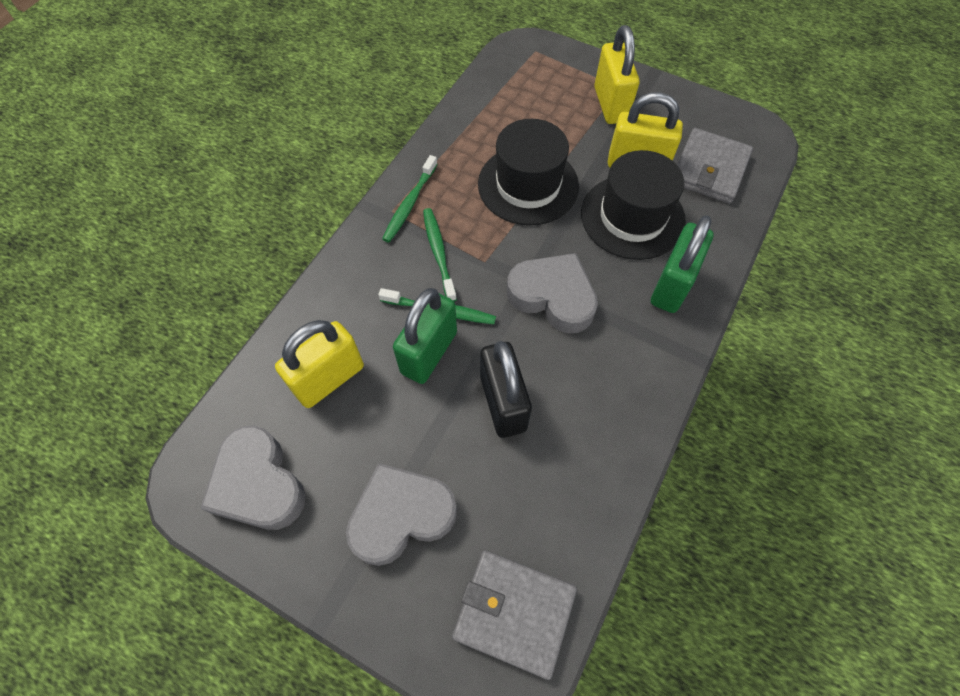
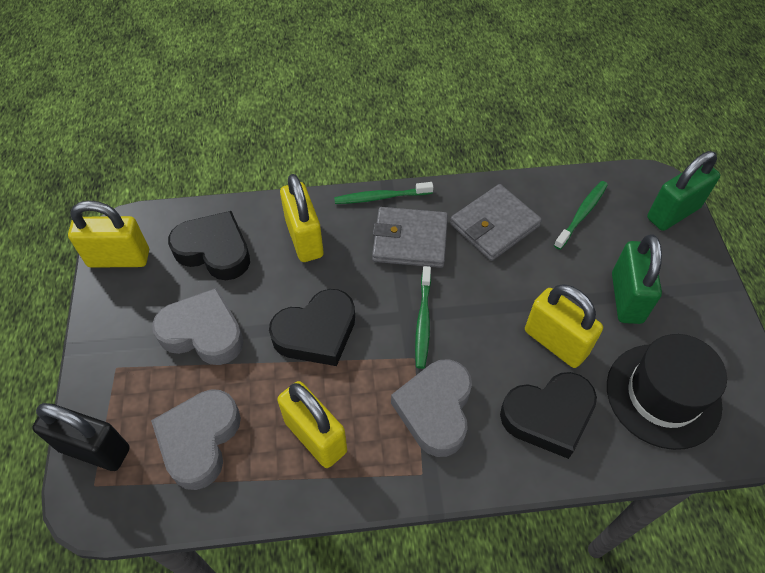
black hat: [478,119,579,226] [581,150,686,260] = 2 -> [607,334,727,450] = 1
black heart: none = 0 -> [168,211,250,280] [269,289,355,366] [500,372,597,459] = 3
yellow padlock: [275,320,364,408] [594,25,639,124] [608,92,683,168] = 3 -> [68,200,149,268] [277,381,347,468] [280,174,323,262] [525,284,603,368] = 4

